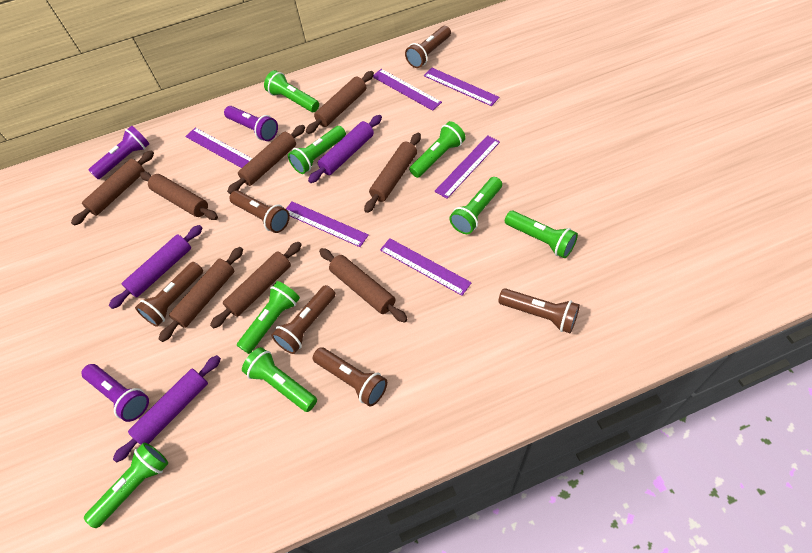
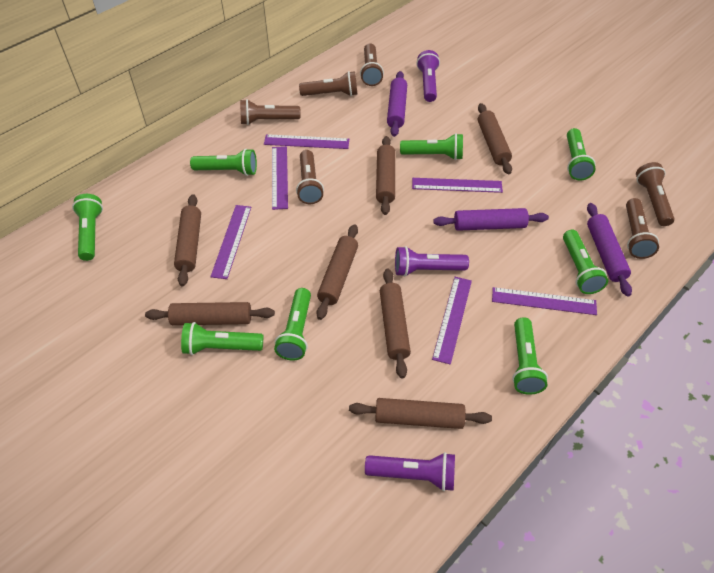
brown rolling pin: [71,151,154,226] [140,172,218,220] [159,247,243,342] [210,242,302,329] [227,125,305,194] [306,71,374,134] [319,248,408,323] [364,133,421,213] = 8 -> [145,302,275,325] [174,194,201,286] [316,224,358,320] [349,398,492,429] [376,136,395,215] [380,268,411,379] [478,103,512,174] = 7

